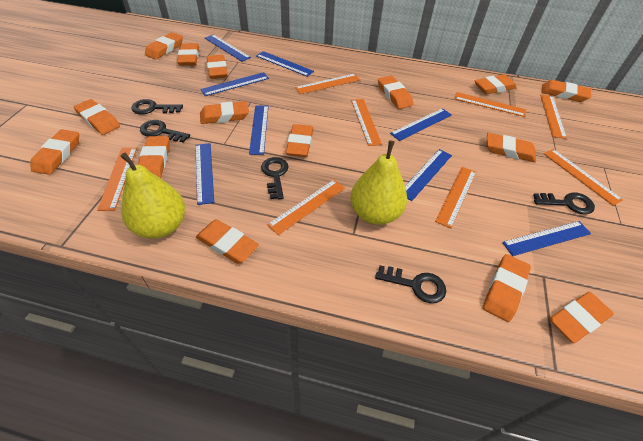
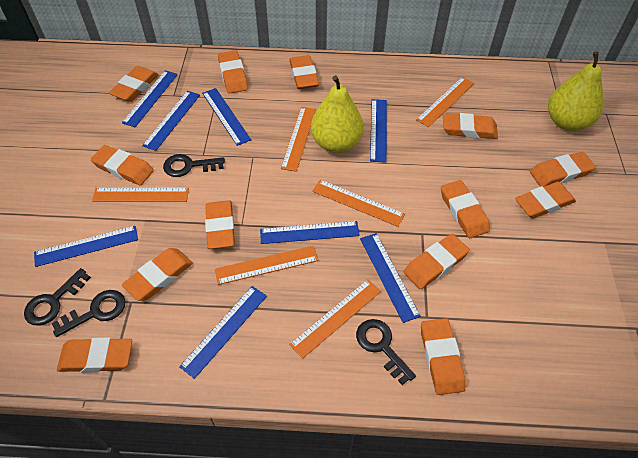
black key: [132,99,183,114] [140,120,190,143] [261,157,288,199] [375,265,446,303] [533,192,595,215] = 5 -> [24,268,91,326] [52,290,126,337] [163,154,225,177] [356,319,416,385] = 4
orange eraser: [30,129,79,175] [74,99,120,135] [138,136,170,178] [145,32,183,59] [177,43,199,66] [196,219,259,264] [200,101,249,124] [207,55,228,79] [285,124,313,157] [378,76,413,109] [475,74,517,94] [483,254,531,322] [486,133,536,162] [542,80,591,102] [550,292,614,343] = 15 -> [57,337,132,373] [91,145,154,185] [109,66,159,102] [122,248,193,301] [205,200,235,249] [218,51,248,94] [289,55,319,89] [403,234,470,289] [421,318,465,395] [441,180,490,238] [443,113,498,139] [515,182,576,219] [530,152,596,187] = 13
orange ruler: [97,148,137,211] [267,180,345,235] [295,74,360,94] [351,99,382,146] [435,167,476,228] [454,92,526,117] [540,94,567,139] [544,149,623,206] = 8 -> [92,188,189,202] [215,246,318,285] [281,107,316,172] [289,279,381,359] [312,180,405,227] [416,77,474,127] = 6

